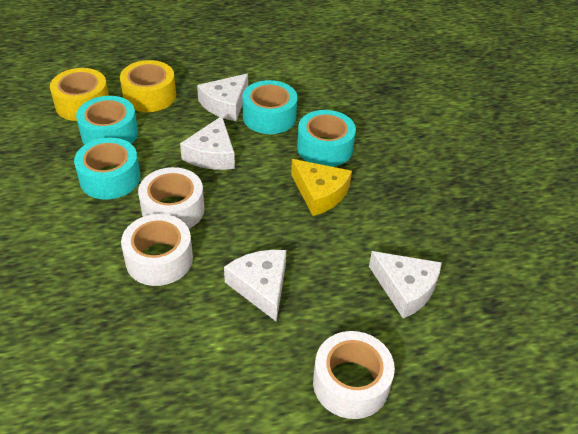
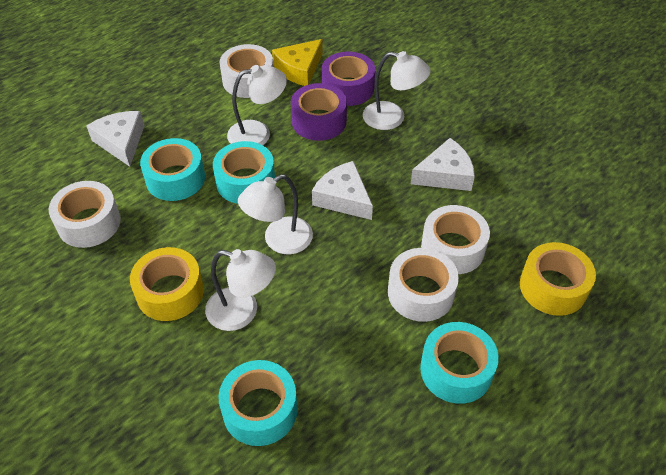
purple tape: none = 0 -> [291,83,347,141] [322,52,375,106] = 2
white cheese: [180,116,235,170] [197,73,248,121] [224,250,286,322] [369,251,442,318] = 4 -> [87,111,144,167] [312,161,373,220] [411,138,475,191] = 3
white lamp: none = 0 -> [205,249,276,331] [227,65,287,145] [238,174,313,254] [363,51,431,130] = 4
white tape: [121,214,193,286] [138,167,205,229] [313,331,395,419] = 3 -> [49,181,121,248] [219,44,274,98] [388,248,459,322] [421,205,490,274] = 4

